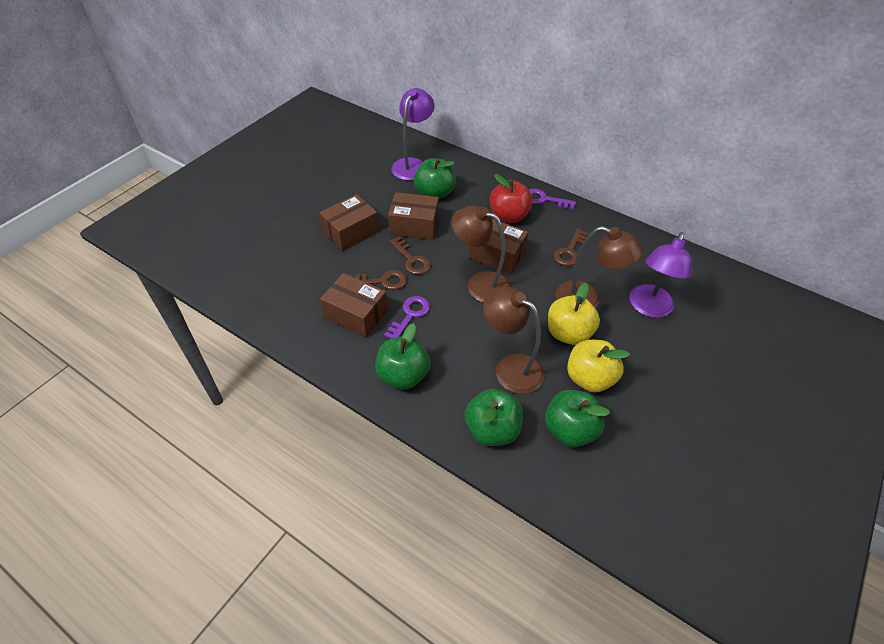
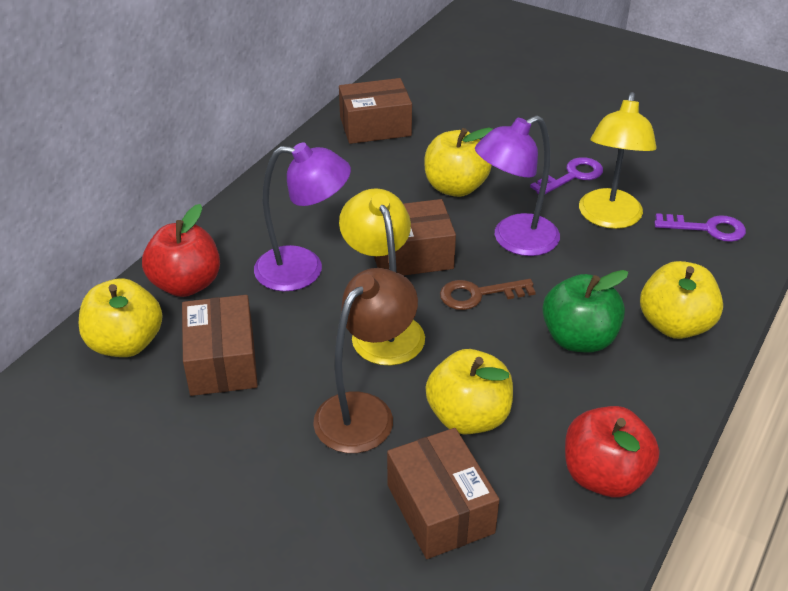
brown key: [350,270,407,290] [390,236,430,275] [554,229,588,266] = 3 -> [440,279,536,310] = 1
brown lamp: [451,206,511,302] [483,287,545,394] [556,226,643,308] = 3 -> [313,268,418,453] = 1
green apple: [375,323,430,389] [414,158,456,199] [465,389,523,446] [545,390,610,447] = 4 -> [542,270,629,353] = 1
red apple: [490,174,533,223] = 1 -> [142,204,220,297] [565,406,660,497] = 2
yellow apple: [548,283,600,345] [567,340,630,392] = 2 -> [79,278,163,357] [424,127,493,197] [426,349,513,434] [640,261,723,339] = 4
yellow lamp: none = 0 -> [339,188,425,365] [579,92,657,229] = 2

